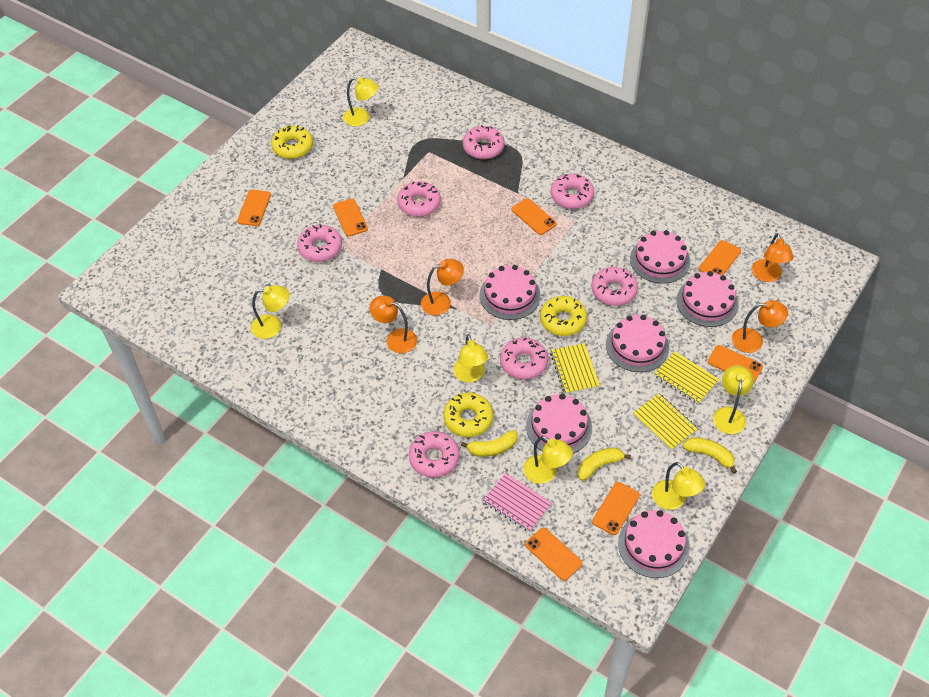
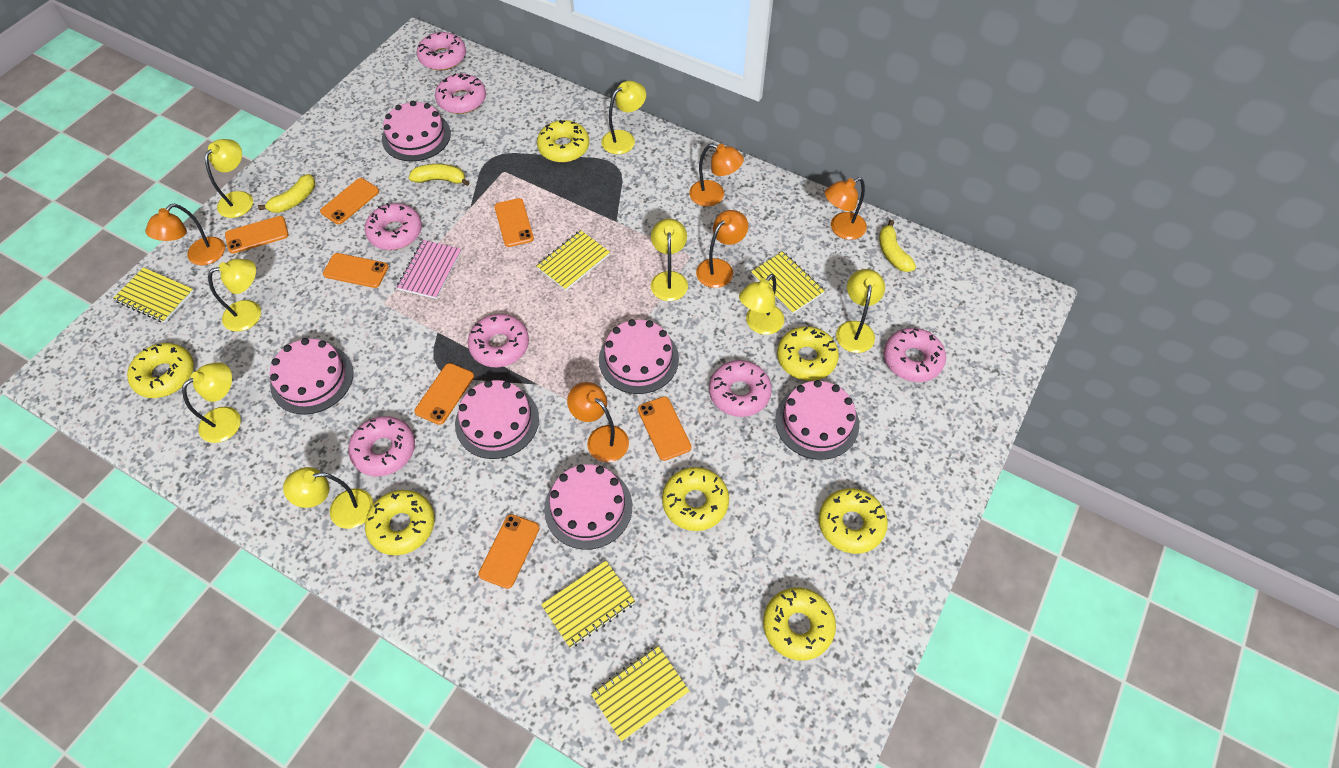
orange lamp: [369,296,417,353] [421,259,464,315] [732,300,788,353] [752,233,794,282] = 4 -> [145,204,225,265] [567,382,629,462] [689,144,744,206] [696,210,748,288] [825,177,867,240] = 5
yellow donut: [271,125,313,159] [443,393,493,437] [540,296,587,336] = 3 -> [127,343,194,398] [365,490,435,555] [537,120,589,162] [662,467,729,531] [763,588,836,661] [777,326,839,381] [819,488,888,554] = 7
yellow lamp: [251,285,290,339] [343,77,379,126] [453,334,488,383] [523,436,573,484] [652,462,705,510] [713,365,754,434] = 6 -> [182,362,241,443] [205,139,253,218] [208,259,261,332] [283,467,374,529] [601,81,646,154] [651,219,688,301] [739,274,784,335] [836,269,885,353] = 8
yellow notebook: [550,343,600,394] [633,393,698,451] [654,352,719,404] = 3 -> [113,267,194,323] [536,230,610,291] [541,561,635,648] [591,645,689,741] [751,251,825,314] = 5

